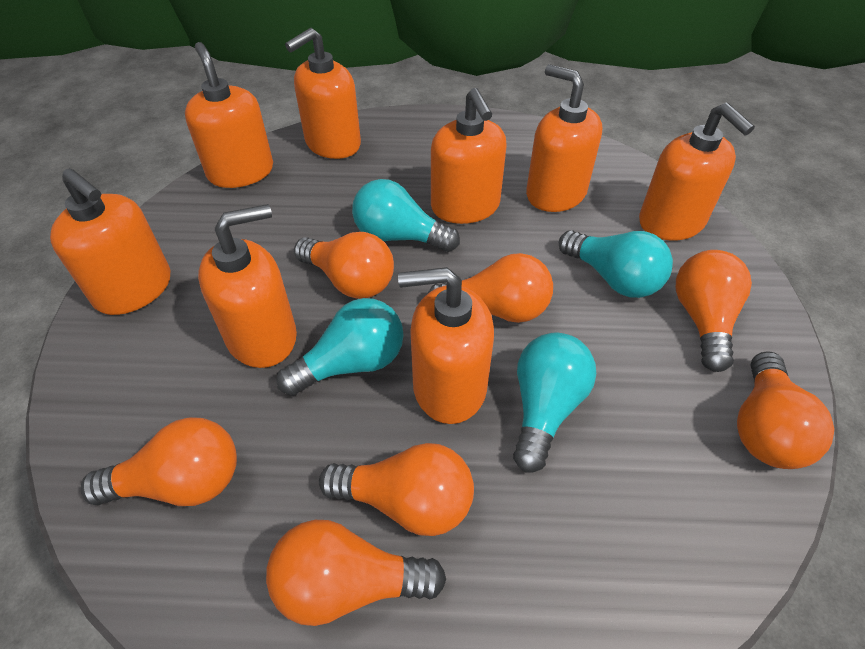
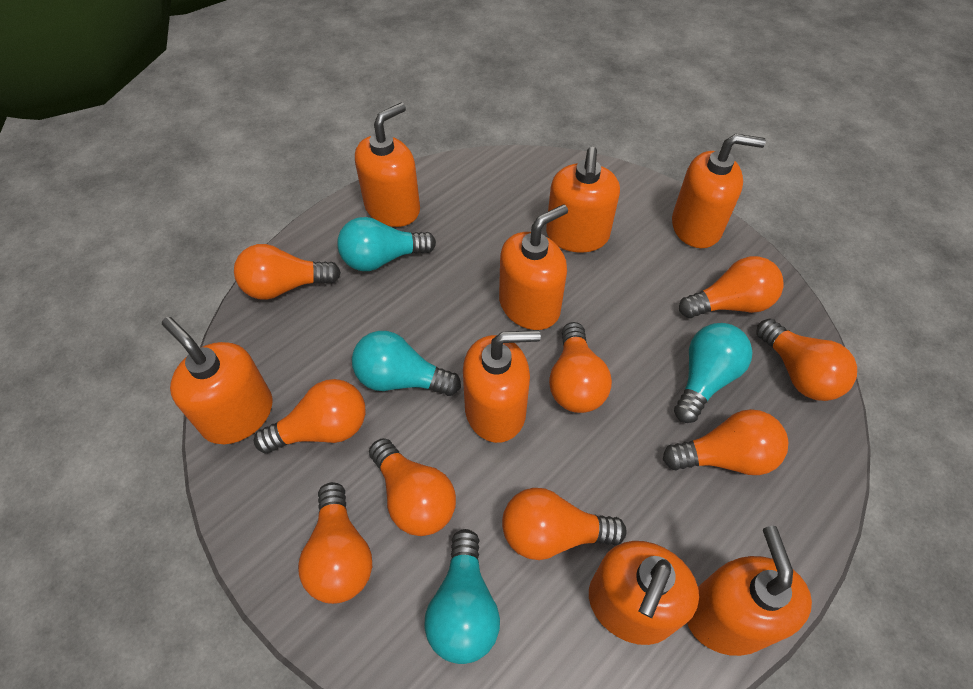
orange light bulb: [81,417,237,506] [266,520,446,626] [294,232,394,299] [319,443,474,536] [428,253,553,323] [676,250,752,372] [737,351,834,469] = 7 -> [234,244,341,300] [254,379,366,454] [298,482,372,604] [369,438,456,536] [502,488,627,560] [549,322,612,413] [663,409,788,475] [679,256,784,318] [756,318,857,401] = 9

